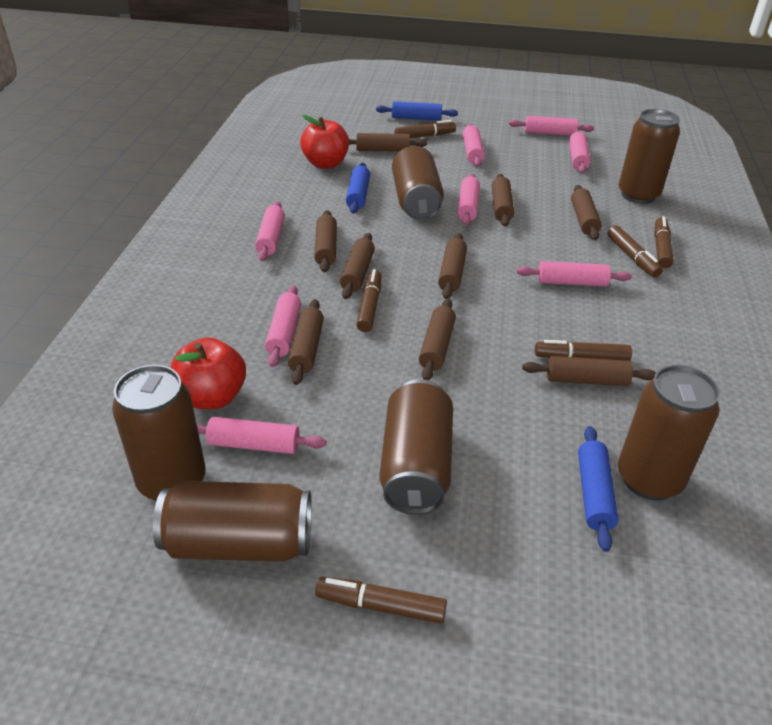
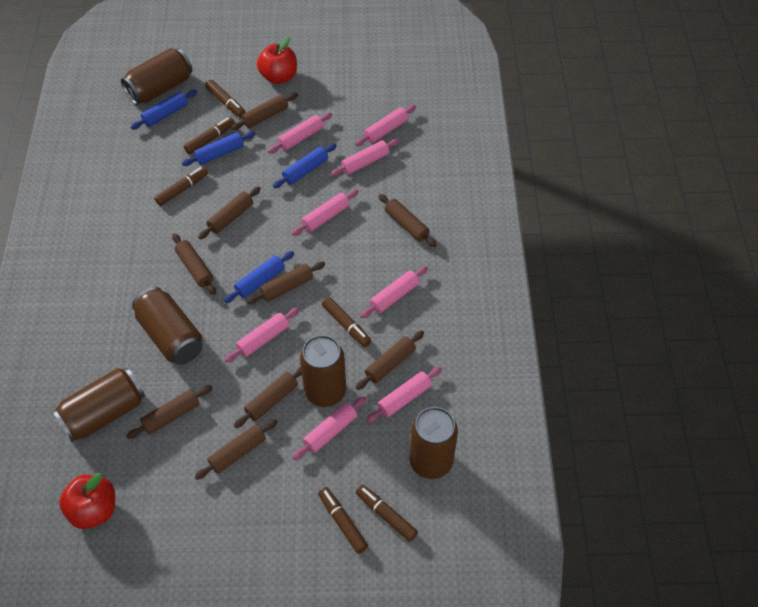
blue rolling pin: [346,163,370,214] [376,101,458,121] [578,426,619,552] = 3 -> [131,90,197,130] [182,131,255,166] [224,251,294,303] [273,143,337,188] = 4
brown can: [112,365,206,501] [153,481,312,562] [379,379,453,515] [392,146,444,220] [618,365,720,500] [619,109,680,204] = 6 -> [52,368,145,442] [121,48,192,105] [132,287,203,365] [300,335,346,407] [409,407,458,479] = 5

